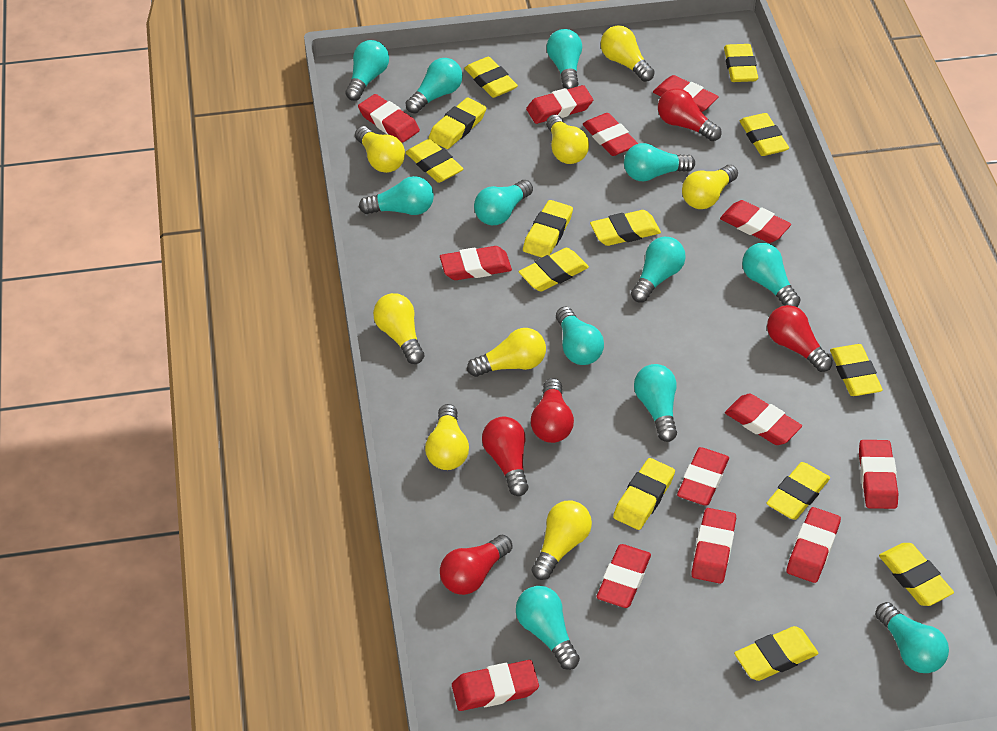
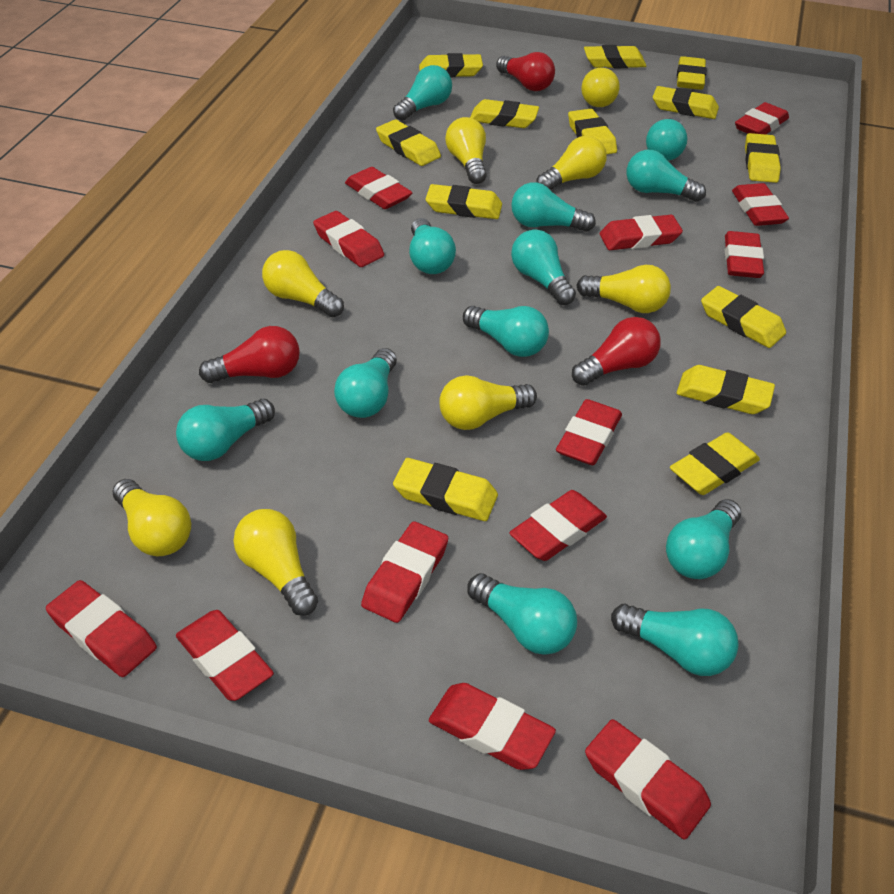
red light bulb: [440,535,513,595] [482,416,529,496] [531,378,574,443] [658,88,722,141] [767,305,833,372] = 5 -> [199,326,300,383] [496,52,555,91] [572,317,661,386] = 3

